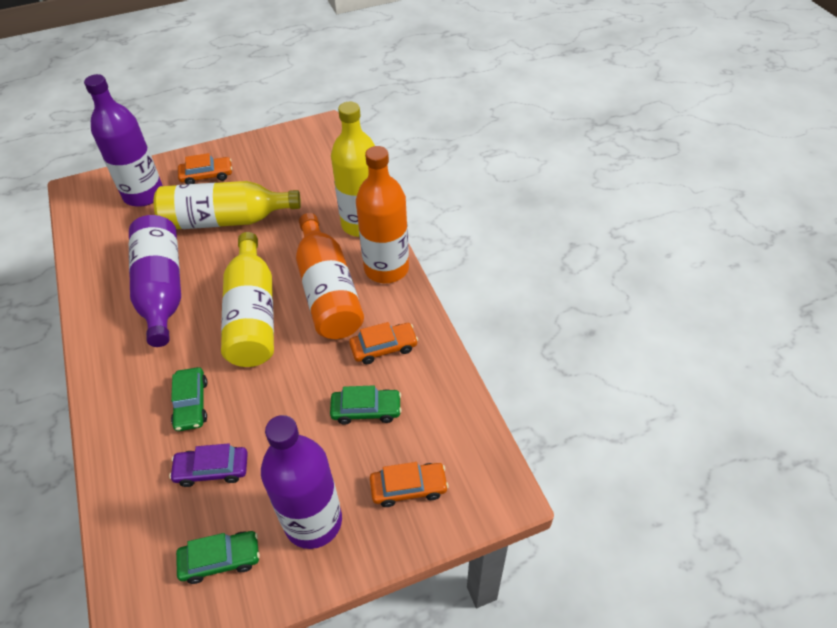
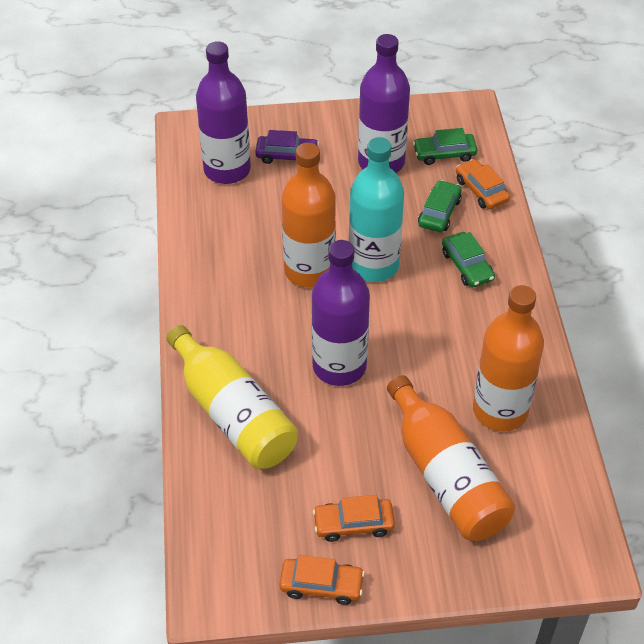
orange bottle: [296,213,364,339] [356,146,409,283] = 2 -> [281,143,336,288] [387,375,515,541] [473,285,544,431] = 3
turquoise bottle: none = 0 -> [349,137,404,282] = 1
yellow bottle: [154,181,301,229] [221,232,274,367] [331,102,375,237] = 3 -> [166,325,298,469] = 1

